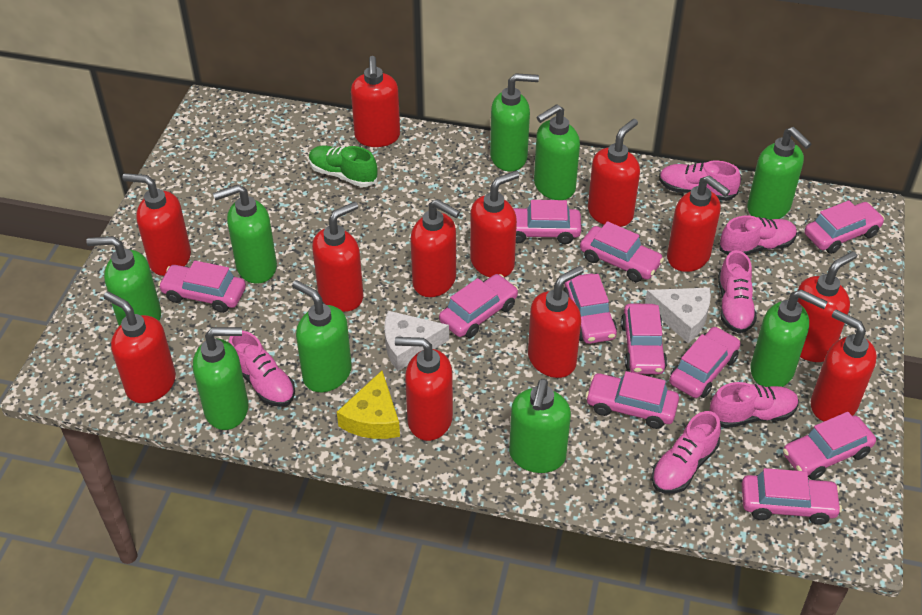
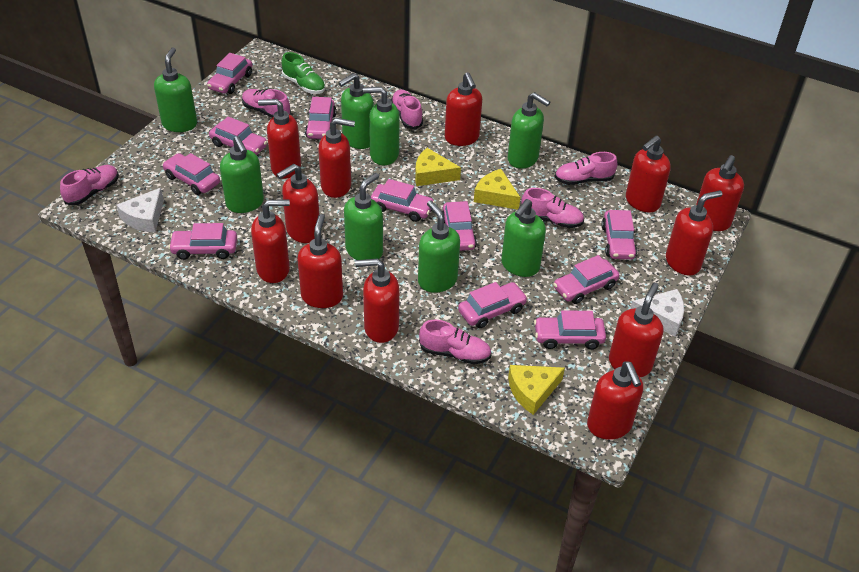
green soap dispenser: [86,236,161,326] [193,327,249,430] [213,184,277,284] [292,280,352,392] [490,73,539,171] [509,379,571,473] [534,104,580,200] [747,127,811,220] [750,290,828,387] = 9 -> [154,48,197,132] [220,136,264,213] [338,73,374,149] [344,173,383,260] [363,87,400,165] [418,201,460,293] [501,199,546,277] [508,92,550,169] = 8
yellow cheese: [337,371,400,439] = 1 -> [415,148,461,186] [474,169,520,210] [508,365,565,415] = 3

